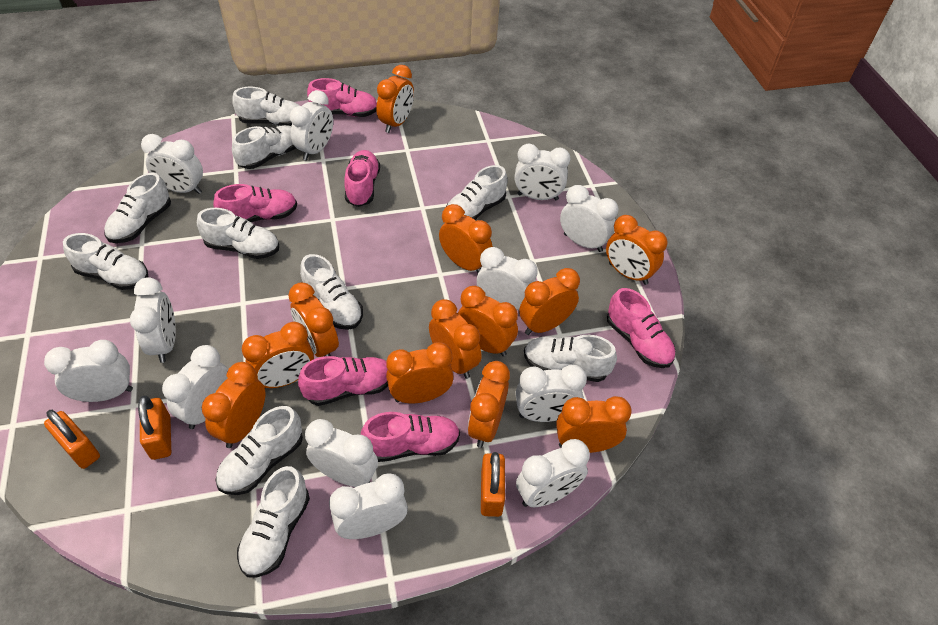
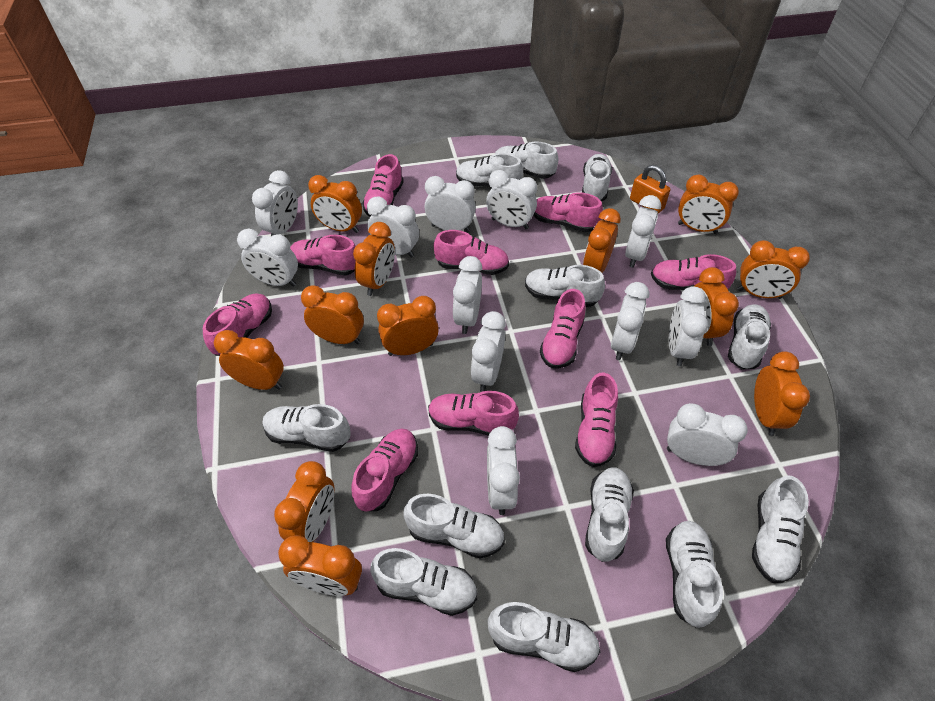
orange padlock: [44,410,100,469] [138,396,171,460] [481,452,505,517] = 3 -> [630,165,670,213] = 1
pink shoe: [213,184,297,222] [298,356,388,406] [307,78,377,117] [344,150,380,207] [361,412,460,462] [607,288,676,368] = 6 -> [203,294,272,356] [290,235,356,276] [351,428,418,512] [362,154,404,216] [428,391,519,436] [434,230,509,275] [533,192,603,232] [540,289,586,369] [575,372,618,467] [651,254,736,290] = 10
white shoe: [63,233,148,290] [104,173,171,243] [197,208,279,259] [215,406,303,495] [232,87,300,126] [232,125,296,169] [237,466,310,578] [300,254,363,330] [445,165,508,220] [524,335,617,382] = 10 -> [262,404,351,452] [370,548,477,616] [404,494,505,559] [456,153,523,187] [488,602,600,672] [495,142,558,179] [525,265,605,307] [582,154,612,201] [585,468,634,562] [666,521,723,628] [728,304,771,369] [752,476,809,583] = 12

